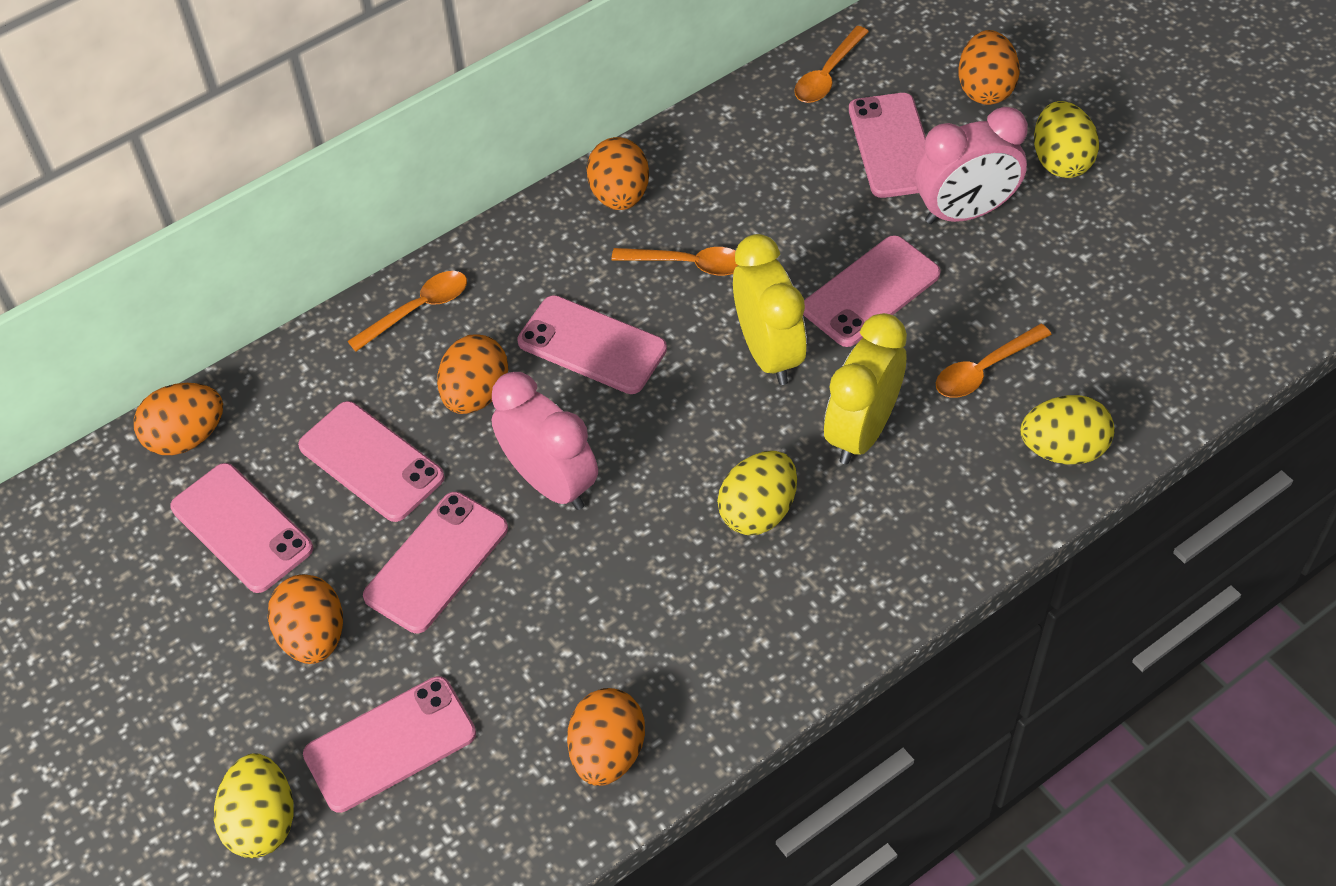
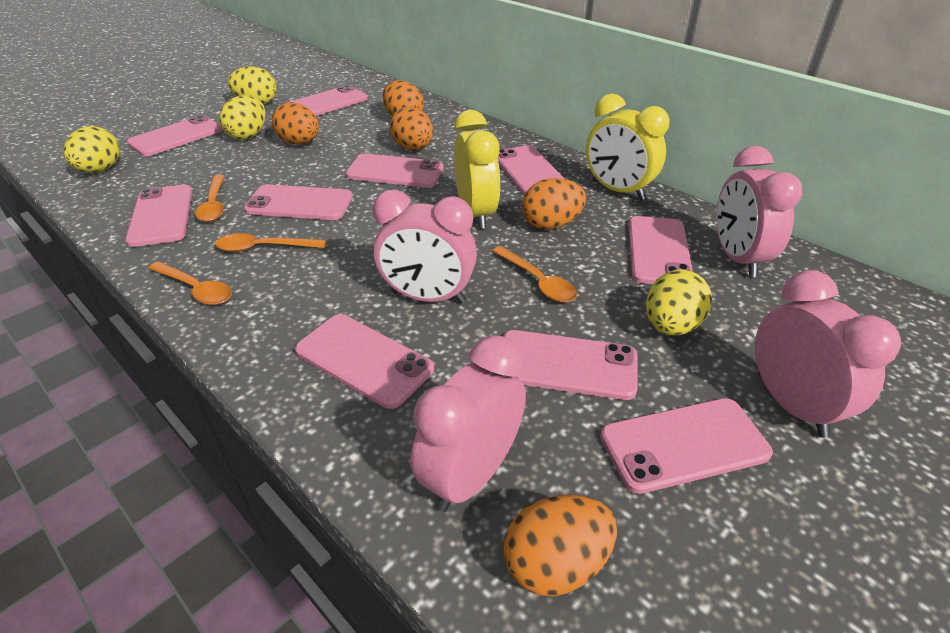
orange egg: [134,383,223,455] [268,574,343,664] [437,334,508,414] [567,688,645,786] [586,137,649,210] [958,30,1020,105] = 6 -> [272,102,319,144] [383,80,424,116] [390,107,433,150] [504,495,617,596] [522,178,586,229] = 5
pink clock: [492,372,598,510] [916,107,1028,224] = 2 -> [373,190,477,303] [411,335,526,512] [716,146,802,277] [755,270,901,438] = 4
pink phone: [170,463,313,593] [298,401,445,522] [303,676,476,813] [363,492,508,633] [517,295,667,394] [803,235,941,347] [849,93,926,198] = 7 -> [125,185,192,247] [127,115,223,156] [244,184,353,220] [288,85,368,116] [295,314,434,409] [345,153,444,188] [498,145,564,195] [503,330,638,400] [600,398,773,494] [628,216,693,284] = 10

